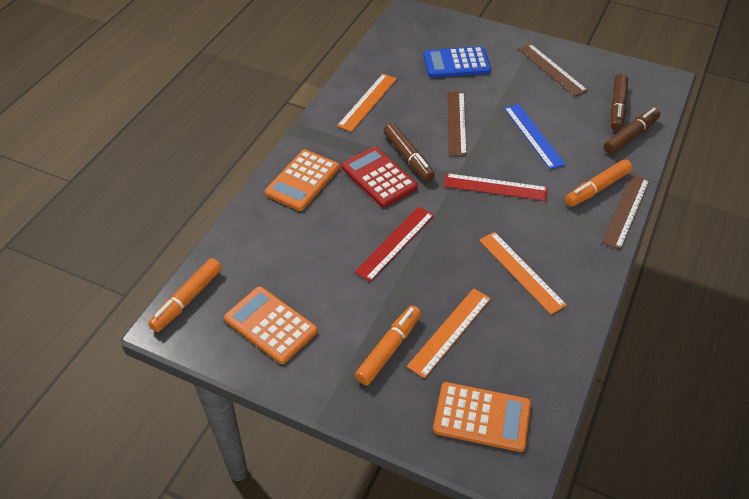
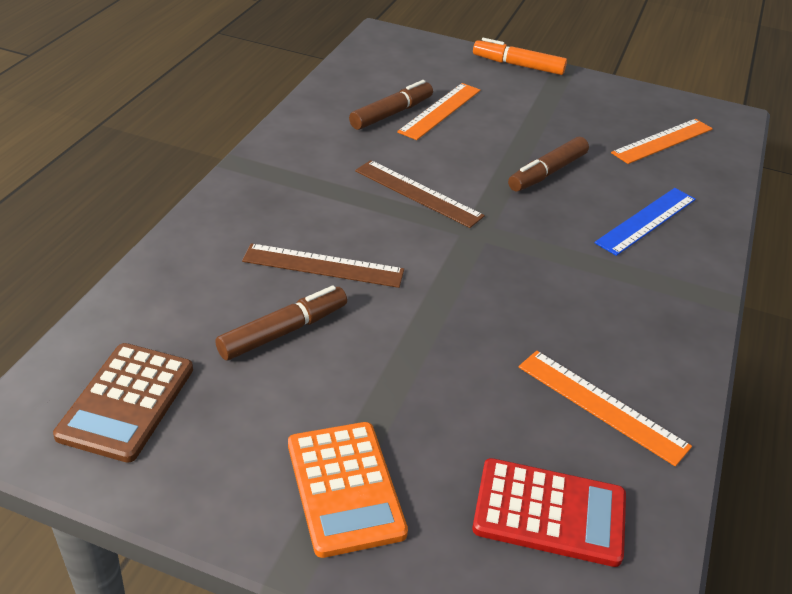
blue calculator: [424,46,491,78] = 1 -> none = 0
brown calculator: none = 0 -> [53,343,193,463] = 1
brown ruler: [447,92,467,156] [519,44,588,97] [602,174,650,250] = 3 -> [242,243,404,288] [355,160,485,228] = 2
orange calculator: [224,286,317,364] [265,150,339,211] [433,382,531,452] = 3 -> [288,422,408,558] = 1
orange marker: [148,258,222,332] [355,305,421,385] [565,159,632,207] = 3 -> [473,38,567,75] = 1
red ruler: [354,207,434,282] [444,173,548,201] = 2 -> none = 0

